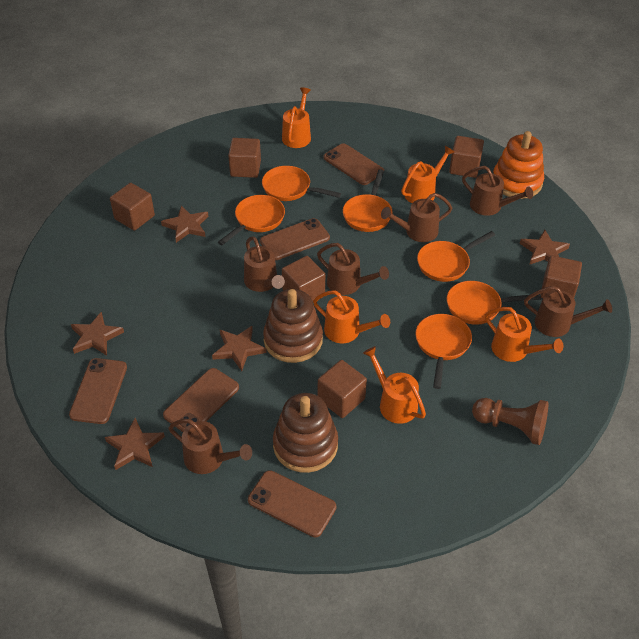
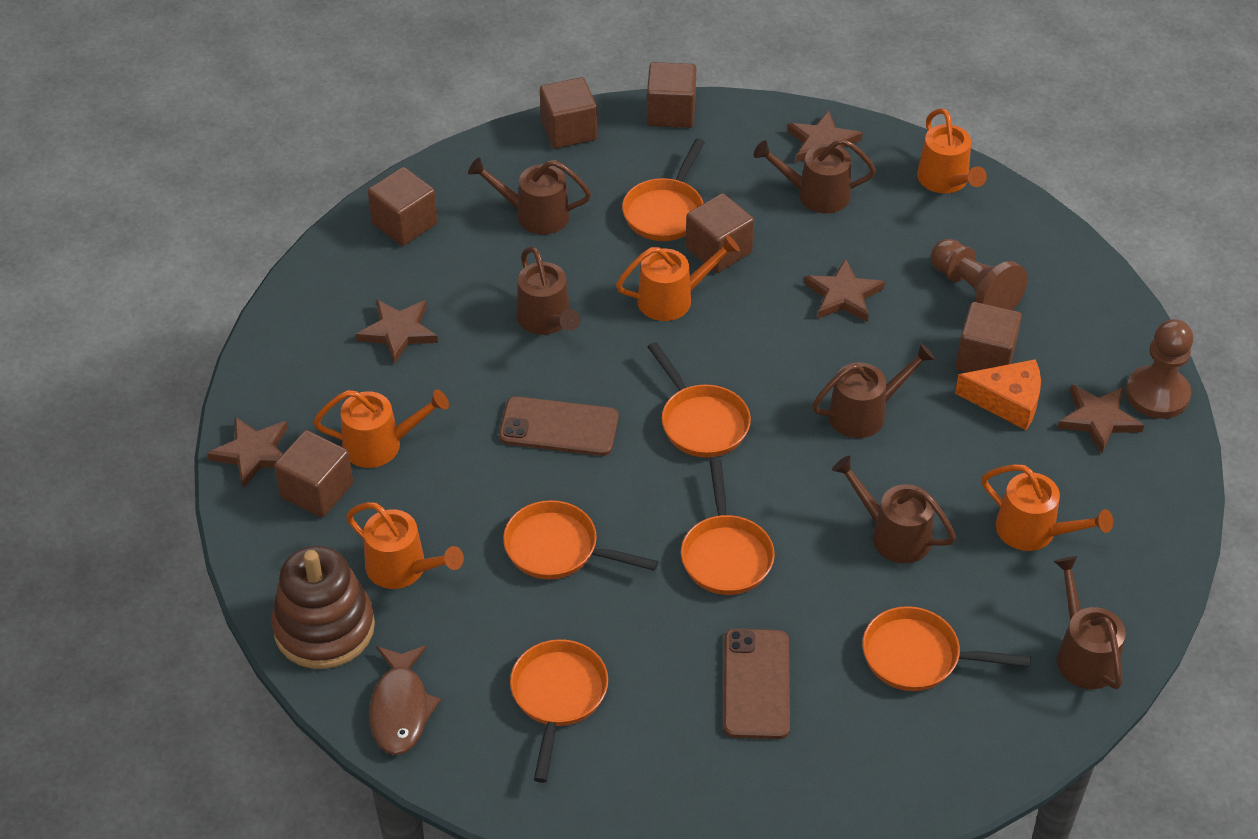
brown fish: none = 0 -> [369,645,441,755] = 1
brown pawn: [472,398,548,445] = 1 -> [931,239,1028,310] [1126,319,1193,419] = 2
brown phone: [69,358,127,424] [163,368,239,432] [248,470,336,538] [260,218,330,260] [323,143,384,185] = 5 -> [499,396,619,456] [724,629,790,739] = 2
brown stacking toy: [263,289,323,363] [273,393,338,473] = 2 -> [271,546,375,669] = 1
orange cheese: none = 0 -> [955,359,1041,430] = 1
orange stacking toy: [493,131,544,199] = 1 -> none = 0

